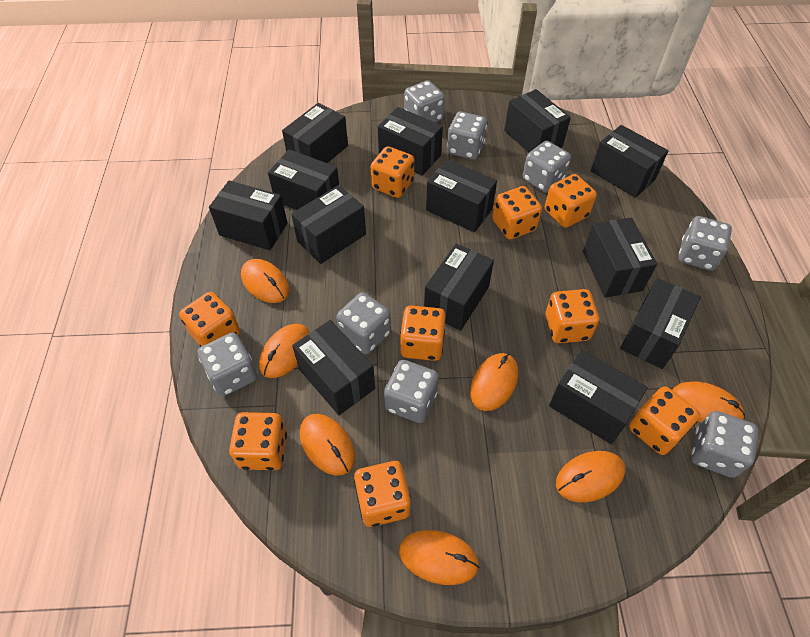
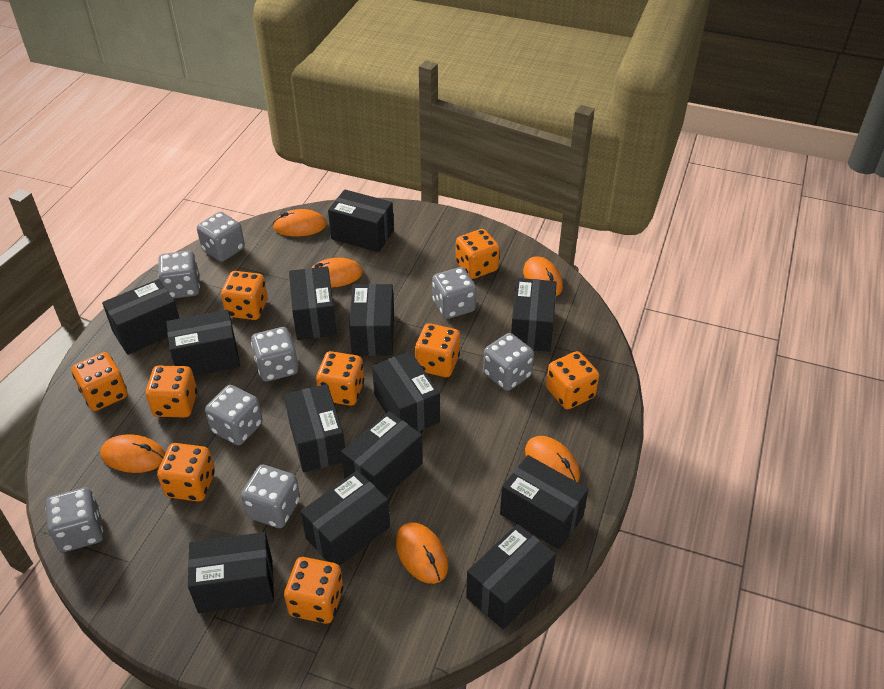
orange mouse: [241,259,289,303] [259,324,310,378] [300,414,355,476] [399,530,479,585] [470,353,518,411] [556,451,625,502] [672,381,745,423] = 7 -> [100,434,165,473] [273,209,327,237] [311,258,363,288] [396,522,448,584] [523,256,563,296] [525,436,580,482] = 6

